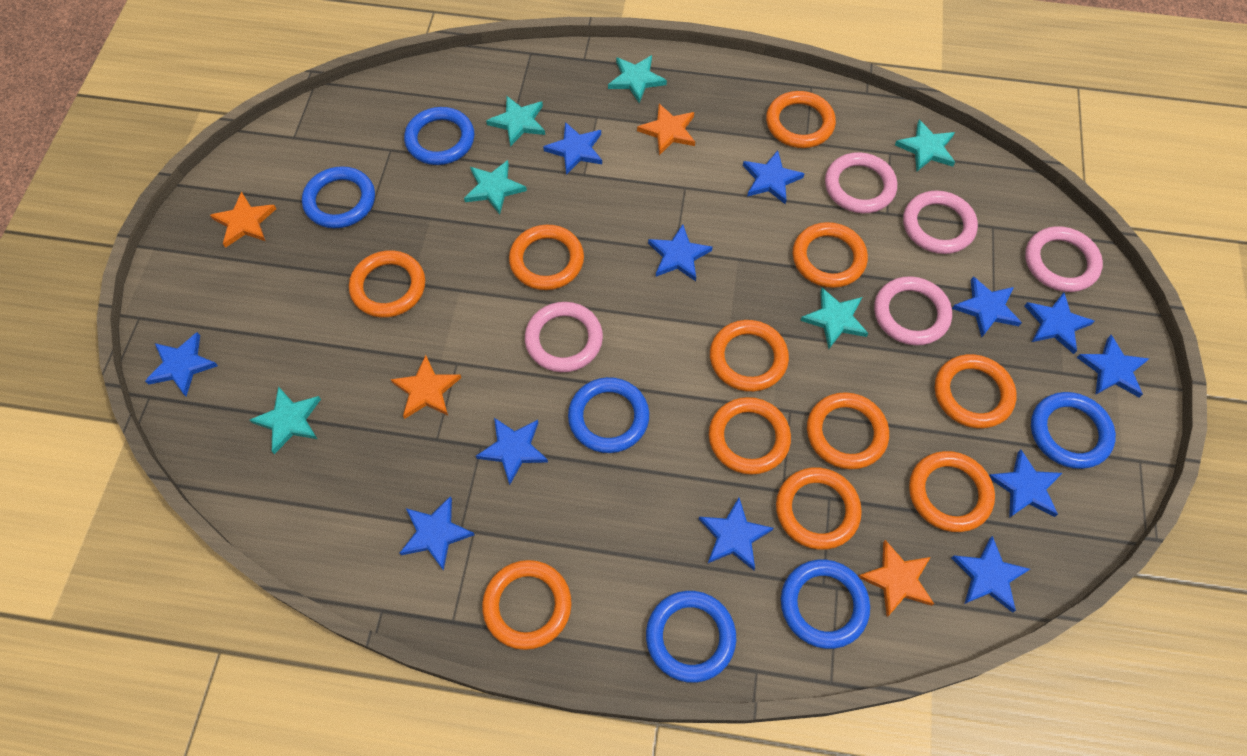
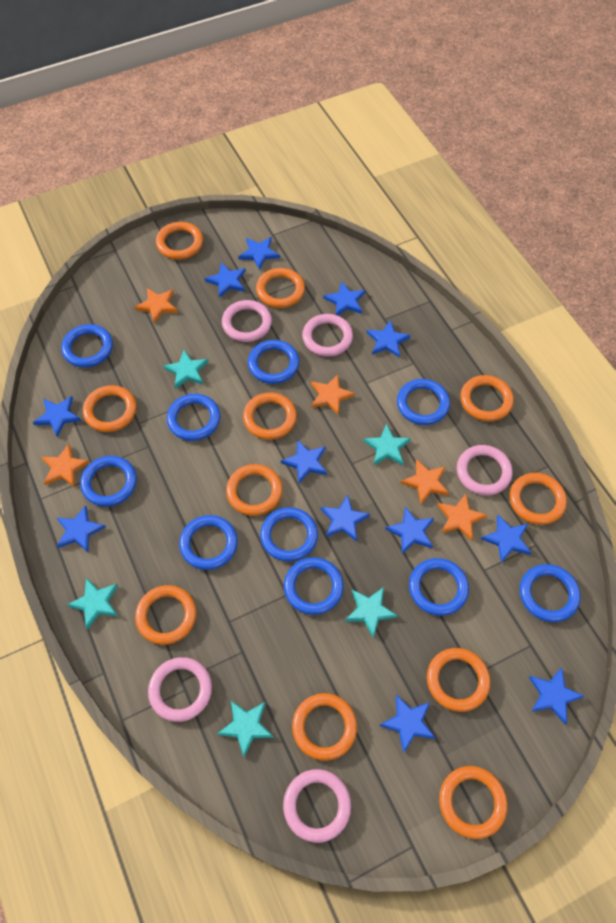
blue ring: [302,166,375,228] [404,107,474,165] [568,377,649,453] [646,591,736,683] [781,560,870,649] [1031,392,1116,469] = 6 -> [61,324,113,368] [80,456,137,507] [167,394,220,441] [179,515,238,570] [248,340,299,384] [260,507,318,562] [284,557,344,615] [397,379,450,425] [409,558,469,616] [520,564,581,622] = 10
orange star: [210,191,276,248] [390,355,461,419] [637,104,695,155] [858,540,934,617] = 4 -> [42,444,90,487] [135,288,178,323] [311,374,355,415] [401,459,449,504] [438,494,487,541] = 5
turquoise star: [250,386,321,454] [464,160,527,215] [486,96,545,147] [608,55,667,103] [800,288,868,349] [895,120,955,171] = 6 -> [67,578,118,630] [163,350,208,389] [217,701,274,757] [345,587,398,638] [363,424,411,466] = 5

